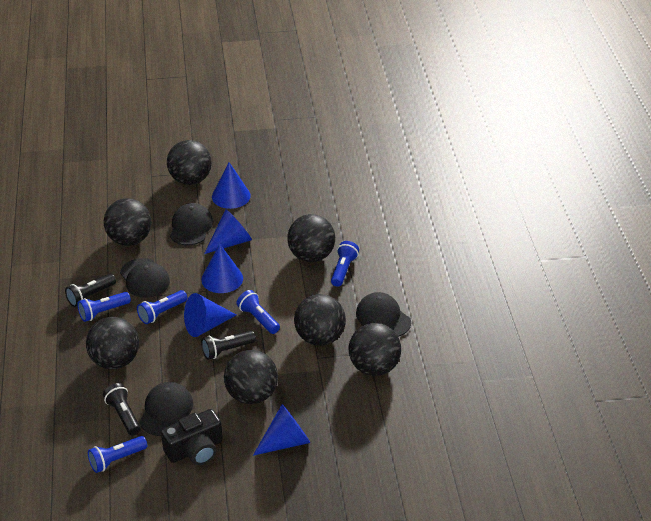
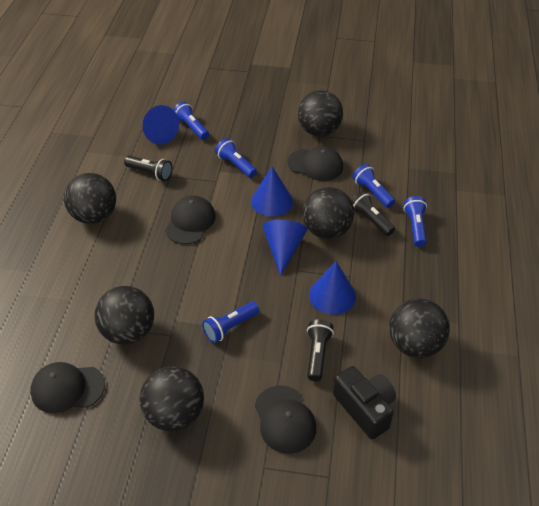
black ball: [86,317,139,369] [104,198,152,246] [167,140,212,185] [224,350,278,404] [287,214,335,262] [294,294,346,346] [348,323,401,376] = 7 -> [64,173,116,224] [95,286,154,345] [139,366,204,431] [298,90,343,137] [302,187,355,239] [389,298,450,358] = 6
blue cone: [184,293,236,337] [201,244,243,293] [204,209,252,254] [212,162,251,209] [253,404,311,456] = 5 -> [142,105,179,145] [251,167,293,217] [262,220,307,276] [309,262,356,315] = 4

